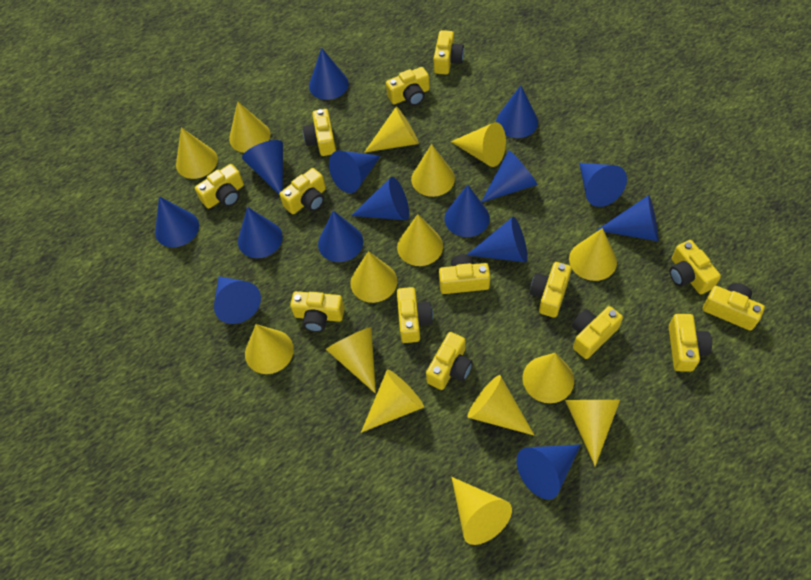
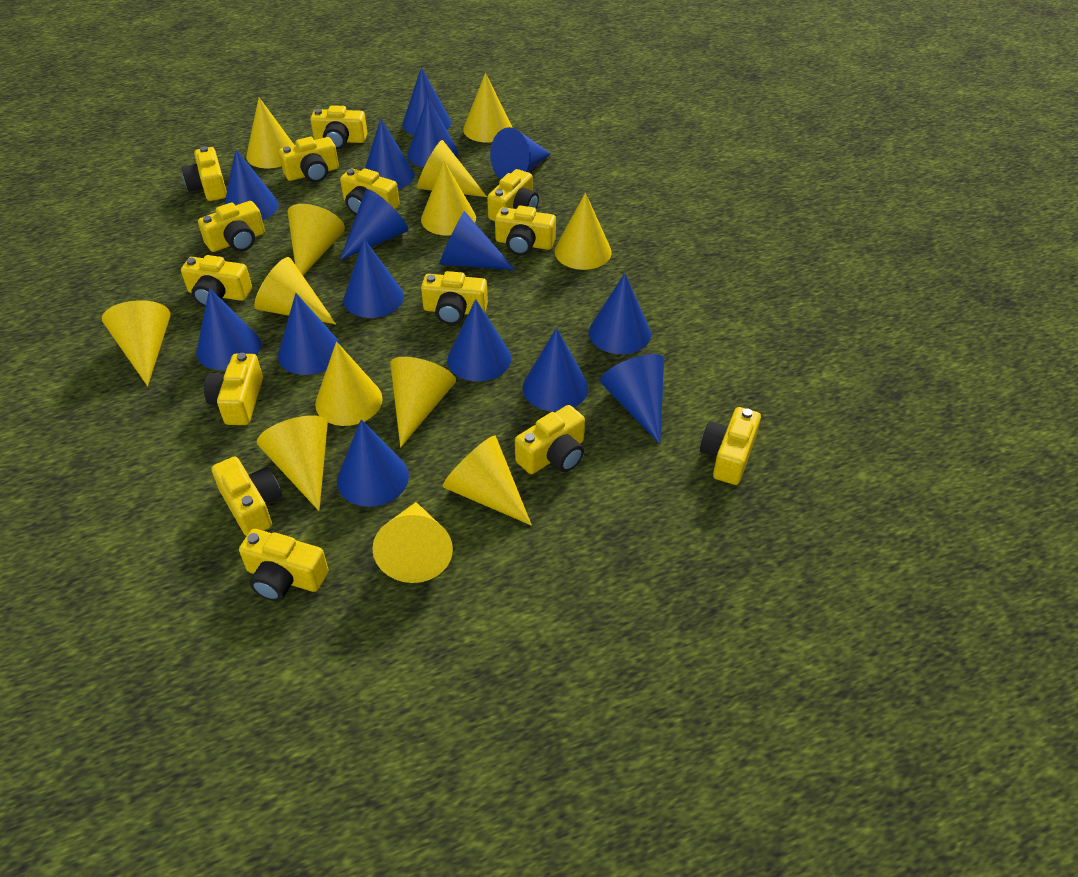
yellow cone: [176,127,218,179] [229,101,270,153] [245,324,294,374] [326,327,376,394] [350,251,397,303] [361,370,424,433] [364,106,419,153] [397,214,443,266] [411,144,455,197] [451,122,506,167] [451,477,512,545] [467,375,535,436] [522,353,574,403] [565,400,620,466] [569,228,617,281] = 15 -> [102,300,171,386] [246,98,294,169] [254,257,336,324] [257,415,328,511] [288,204,345,275] [315,342,383,426] [372,502,453,583] [390,357,456,448] [417,140,487,197] [421,160,476,235] [442,435,532,525] [463,73,512,143] [554,193,612,270] = 13

